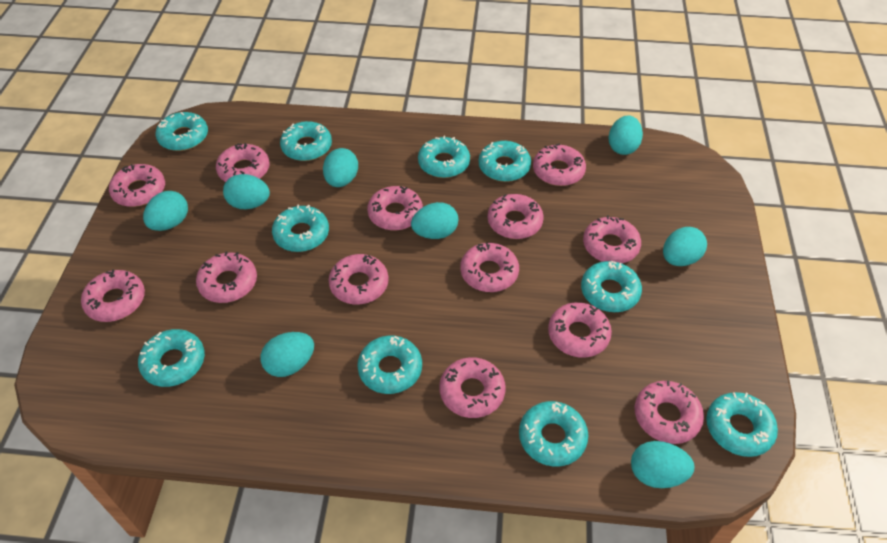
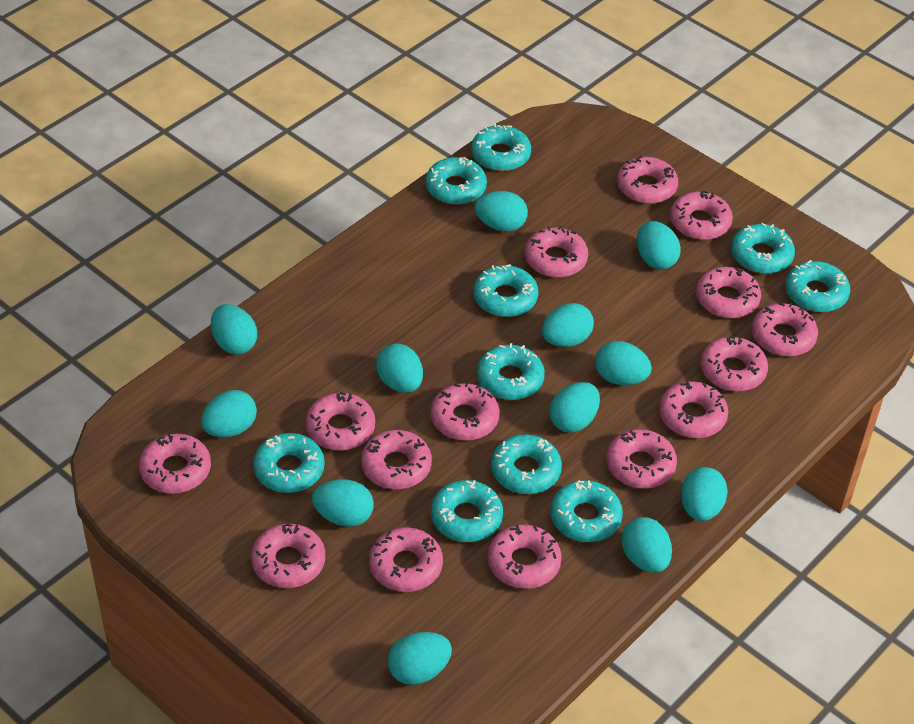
pink donut: [81,269,145,322] [109,164,165,207] [196,252,257,303] [216,143,270,182] [329,254,388,305] [367,186,423,230] [439,357,506,418] [460,243,519,292] [488,194,544,239] [533,144,586,186] [548,302,612,358] [583,215,641,263] [634,380,704,444] = 13 -> [139,433,211,494] [251,523,325,588] [306,392,375,450] [361,430,432,489] [369,527,443,592] [430,382,500,441] [488,524,562,589] [525,226,588,277] [606,429,677,488] [617,156,678,204] [659,381,728,438] [670,191,733,240] [696,267,761,318] [701,336,768,391] [752,302,818,356] = 15
turquoise egg: [143,191,188,231] [223,174,270,209] [261,332,314,377] [323,148,358,187] [411,202,458,239] [608,115,643,155] [631,441,695,488] [663,227,707,266] = 8 -> [201,390,257,437] [211,304,257,354] [312,479,374,527] [376,344,423,393] [388,632,452,685] [475,191,528,232] [542,303,594,347] [549,382,600,433] [595,341,652,385] [622,517,672,573] [637,221,681,269] [681,467,728,521] = 12

